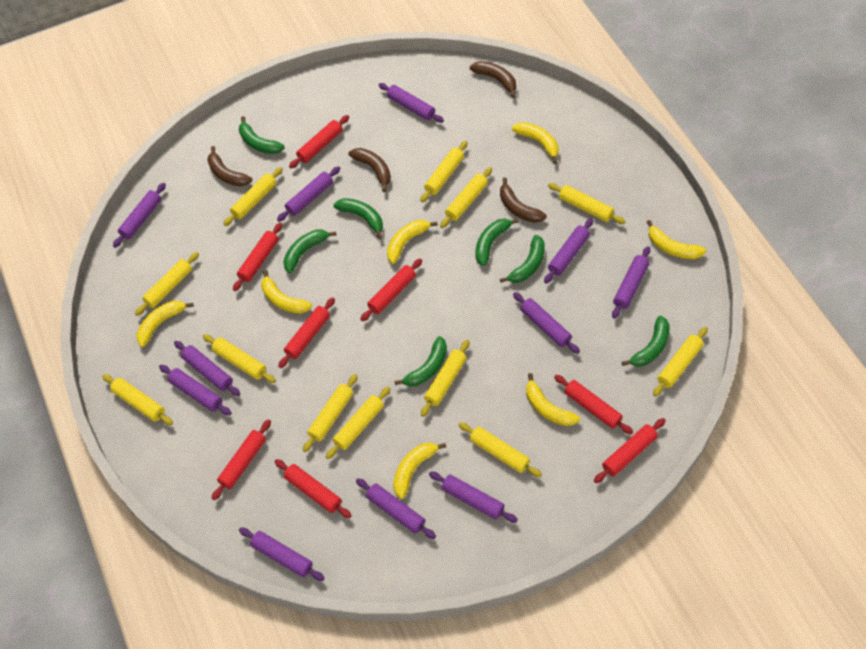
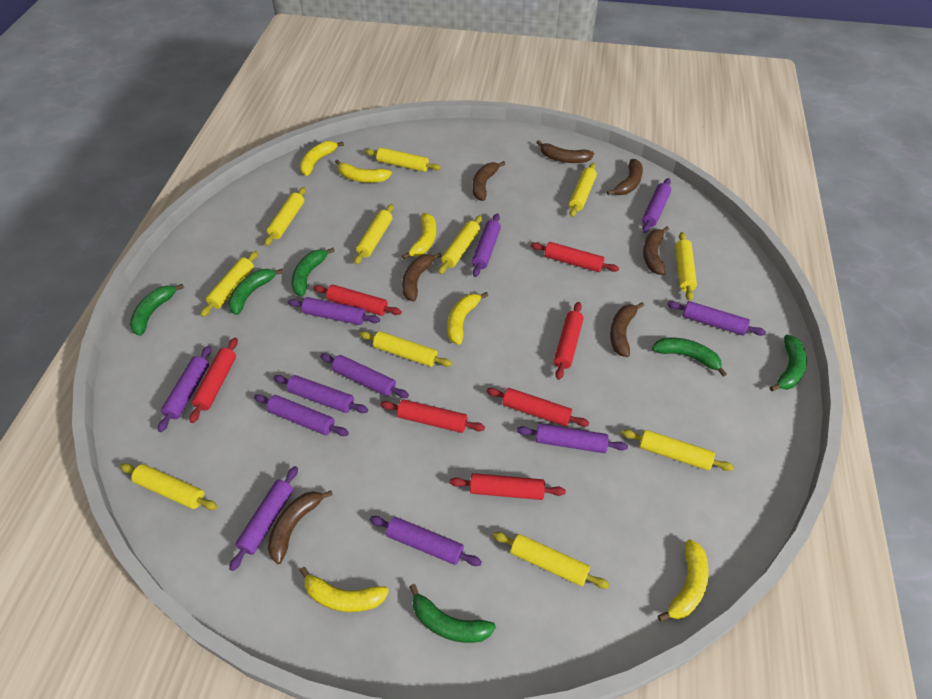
brown banana: [207,146,252,187] [348,148,391,192] [470,61,516,98] [500,177,547,223] = 4 -> [268,491,333,564] [402,253,442,302] [472,161,506,201] [536,140,594,163] [607,159,643,195] [610,302,644,357] [643,227,669,275] = 7
green banana: [239,116,285,154] [283,229,337,274] [333,198,383,239] [394,336,447,386] [476,219,519,266] [500,235,545,283] [622,316,669,367] = 7 -> [130,284,184,336] [228,269,283,315] [292,248,335,296] [409,584,496,643] [652,337,727,377] [770,335,807,391] = 6
red rolling pin: [212,419,271,501] [233,223,282,291] [274,459,352,518] [278,297,335,368] [289,115,349,168] [360,258,422,321] [554,375,633,434] [594,418,666,483] = 8 -> [189,337,238,423] [313,284,402,316] [380,399,485,433] [450,473,566,500] [486,388,589,427] [531,242,619,272] [554,302,584,380] = 7
yellow banana: [136,301,194,347] [261,270,312,314] [387,220,438,264] [393,442,446,499] [512,122,559,164] [526,373,580,426] [647,220,706,259] = 7 -> [299,567,389,612] [300,141,344,176] [335,159,392,183] [402,213,436,259] [447,292,488,345] [658,539,709,622] = 6
yellow rolling pin: [102,374,173,425] [135,252,199,316] [203,334,276,383] [223,167,283,226] [303,374,358,452] [326,387,390,459] [420,141,468,203] [421,340,470,417] [440,167,492,228] [459,422,542,478] [548,183,626,224] [653,327,708,397] = 12 -> [120,463,217,510] [200,251,258,317] [264,187,306,246] [354,204,394,265] [359,331,452,367] [365,147,441,172] [438,215,482,274] [493,532,610,589] [569,163,597,217] [621,429,734,471] [675,232,697,301] = 11

